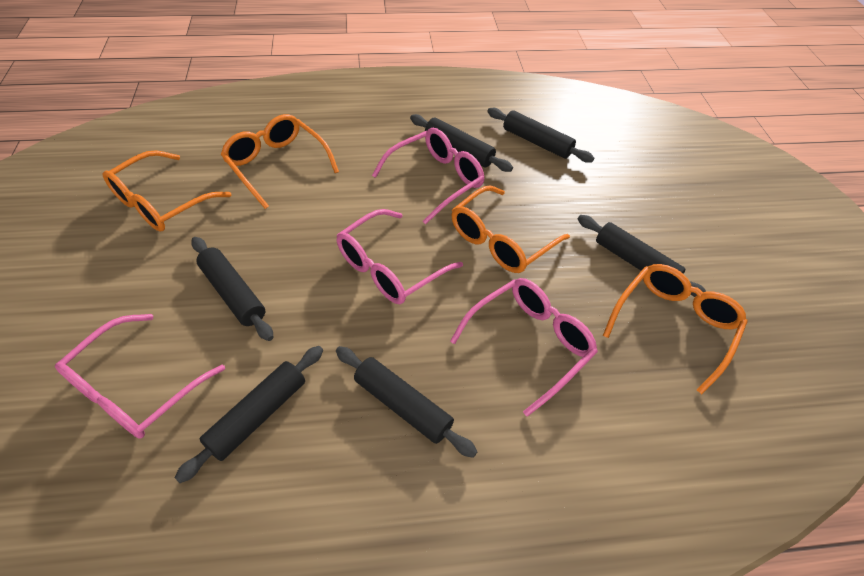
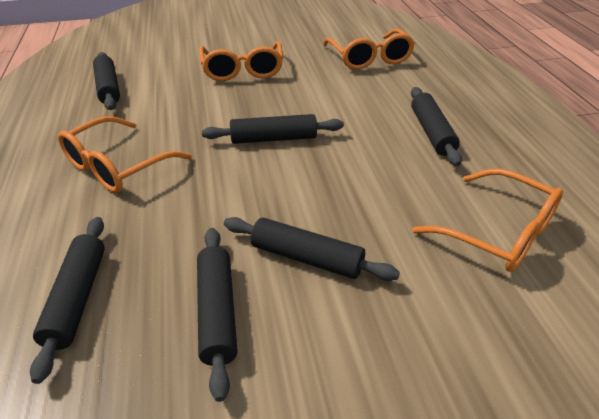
pink glasses: [55,314,225,439] [337,209,463,304] [372,128,485,224] [450,278,598,417] = 4 -> none = 0

